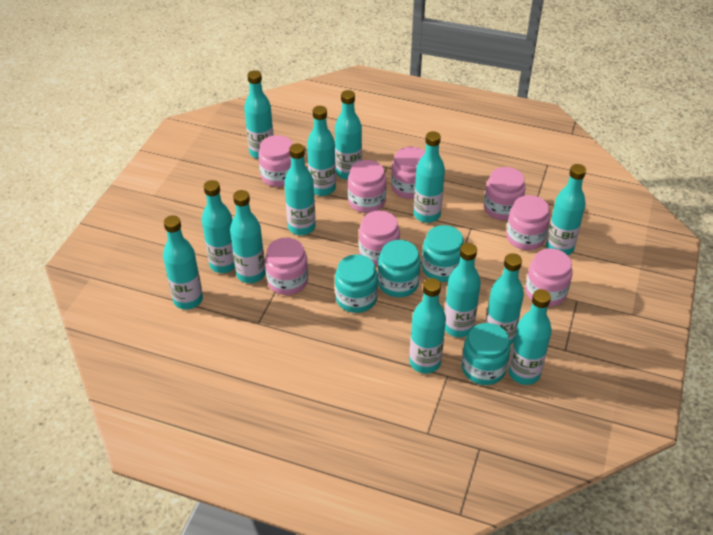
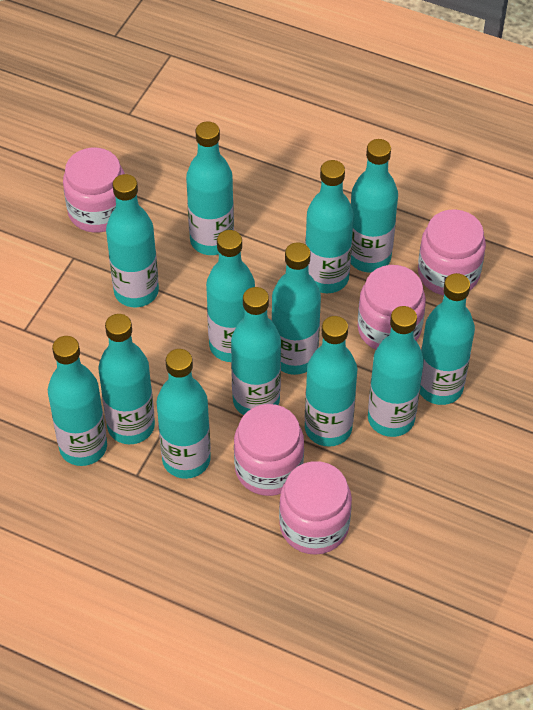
pink jar: [258,135,293,187] [265,238,308,295] [348,160,387,213] [359,210,400,266] [391,147,425,199] [484,167,526,220] [506,195,550,250] [525,248,573,306] = 8 -> [63,148,125,233] [234,404,304,496] [279,461,352,555] [358,265,426,350] [418,209,486,295] = 5
turquoise jar: [335,254,378,313] [378,240,421,297] [422,225,464,282] [462,323,511,385] = 4 -> none = 0

